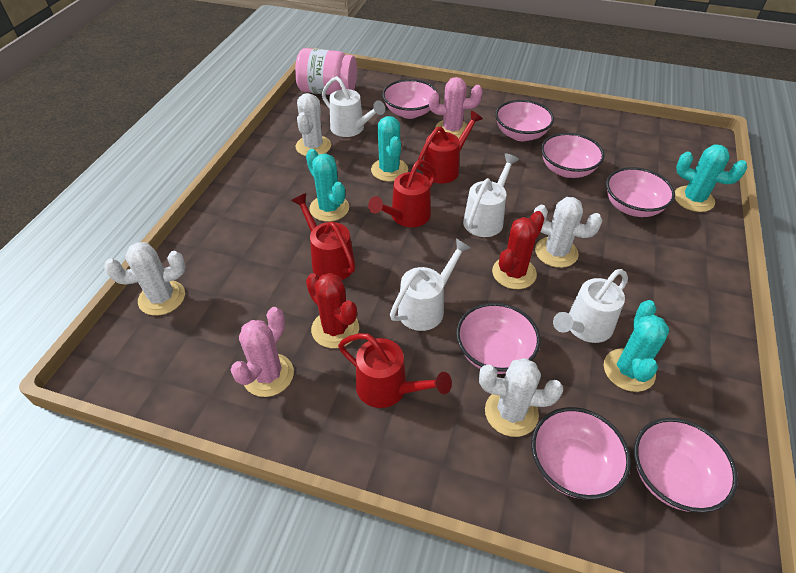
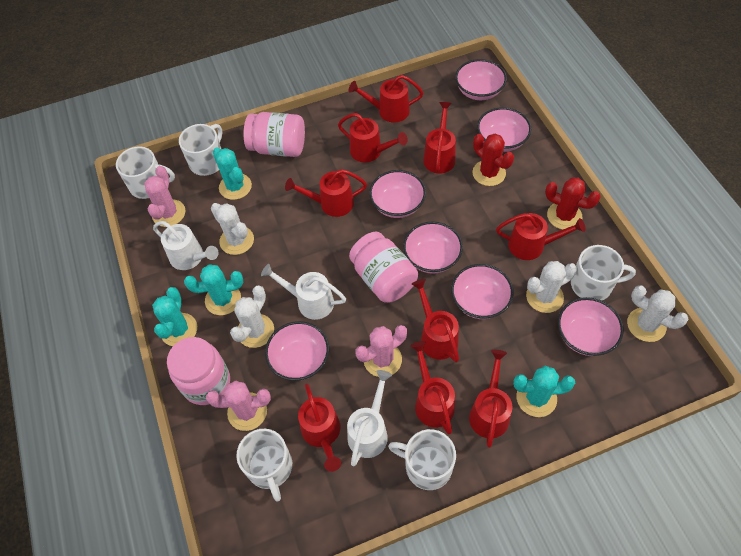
pink cactus: [230,307,294,397] [429,77,482,138] = 2 -> [144,166,185,227] [206,380,271,431] [355,325,407,377] = 3
pink jar: [295,48,357,95] = 1 -> [167,337,230,405] [244,112,305,157] [349,232,418,303] = 3
red watering can: [291,193,355,280] [338,333,452,408] [368,160,436,227] [418,111,483,183] = 4 -> [285,169,367,217] [298,384,341,472] [338,113,408,162] [348,75,423,122] [410,341,455,434] [412,279,459,362] [423,102,456,173] [469,350,512,448] [496,213,585,260] = 9
white mug: none = 0 -> [116,147,175,199] [179,124,222,176] [236,429,292,502] [388,429,456,490] [571,245,636,301] = 5
white watering can: [322,76,385,137] [390,238,471,331] [463,153,519,237] [553,269,628,343] = 4 -> [153,221,219,270] [261,264,346,320] [347,370,392,466] = 3

